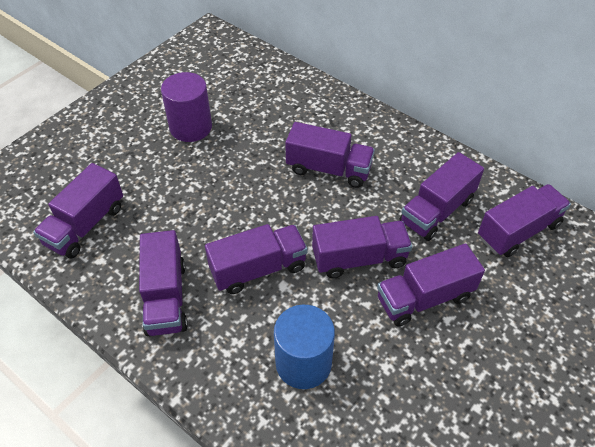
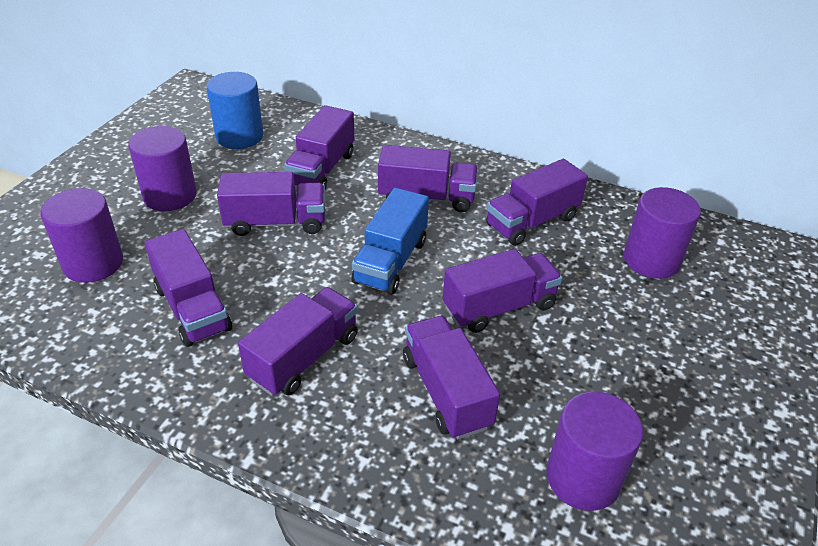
blue truck: none = 0 -> [352,188,429,295] = 1
purple cylinder: [161,72,212,142] = 1 -> [40,188,123,283] [128,126,197,211] [546,392,643,511] [624,187,701,279] = 4

